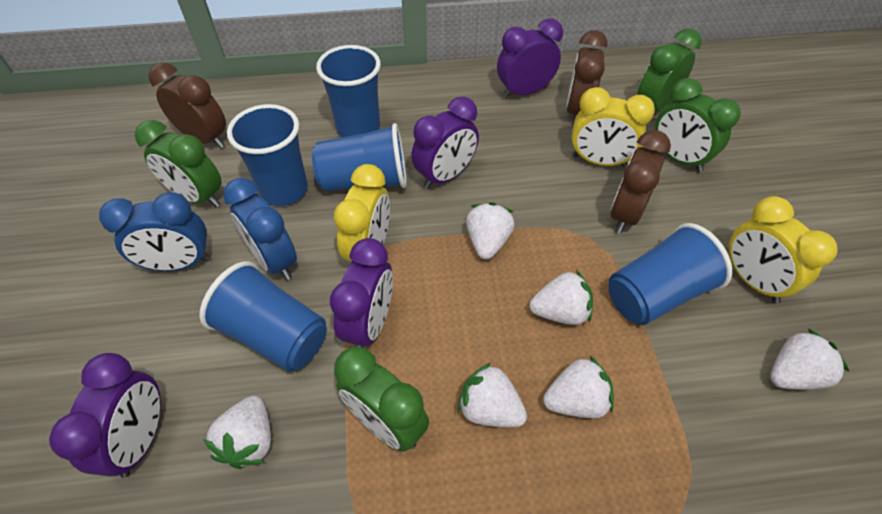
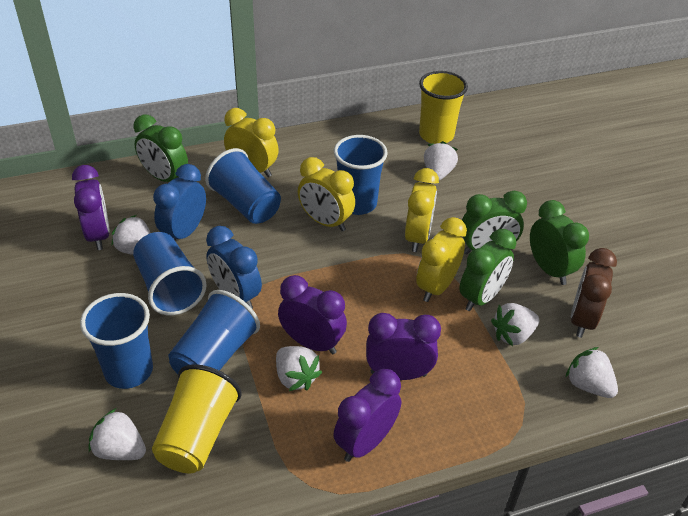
brown clock: [148,63,226,148] [566,30,607,125] [610,130,671,233] = 3 -> [571,248,617,338] = 1
yellow clock: [334,164,390,261] [572,87,655,167] [729,196,838,304] = 3 -> [224,108,279,177] [298,157,355,231] [405,168,439,252] [416,217,467,302] = 4
yellow cup: none = 0 -> [152,364,242,473] [419,71,468,144] = 2

